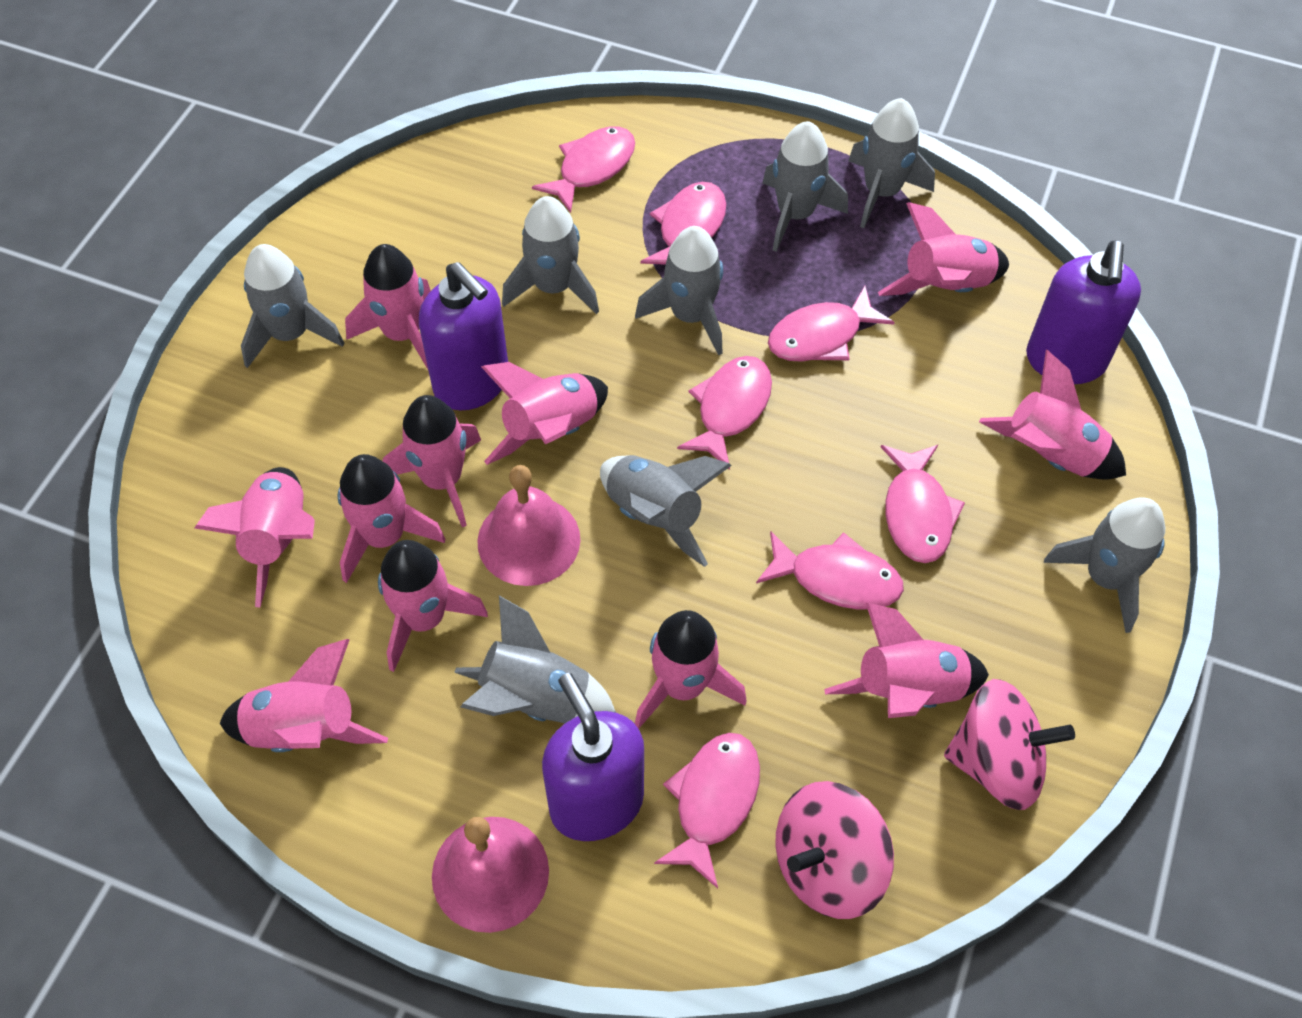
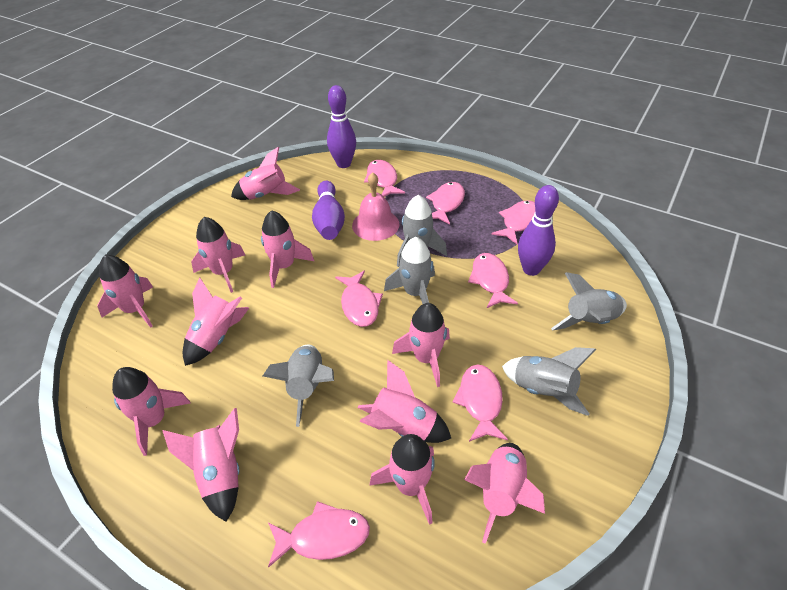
grey rocket: [241,244,344,368] [454,596,616,723] [502,196,599,314] [600,455,732,567] [635,226,723,355] [762,121,848,252] [848,98,935,228] [1044,497,1165,633] = 8 -> [263,345,334,427] [384,237,435,304] [397,195,447,267] [502,347,596,416] [551,272,627,331] = 5
pink bell: [432,817,549,933] [477,465,580,586] = 2 -> [352,172,399,241] = 1
pink spinning top: [776,781,894,919] [944,679,1075,810] = 2 -> none = 0
purple bowling pin: none = 0 -> [312,181,345,240] [327,85,356,168] [518,185,559,276] = 3
purple soap dispenser: [419,262,508,410] [542,673,644,841] [1026,241,1141,384] = 3 -> none = 0

